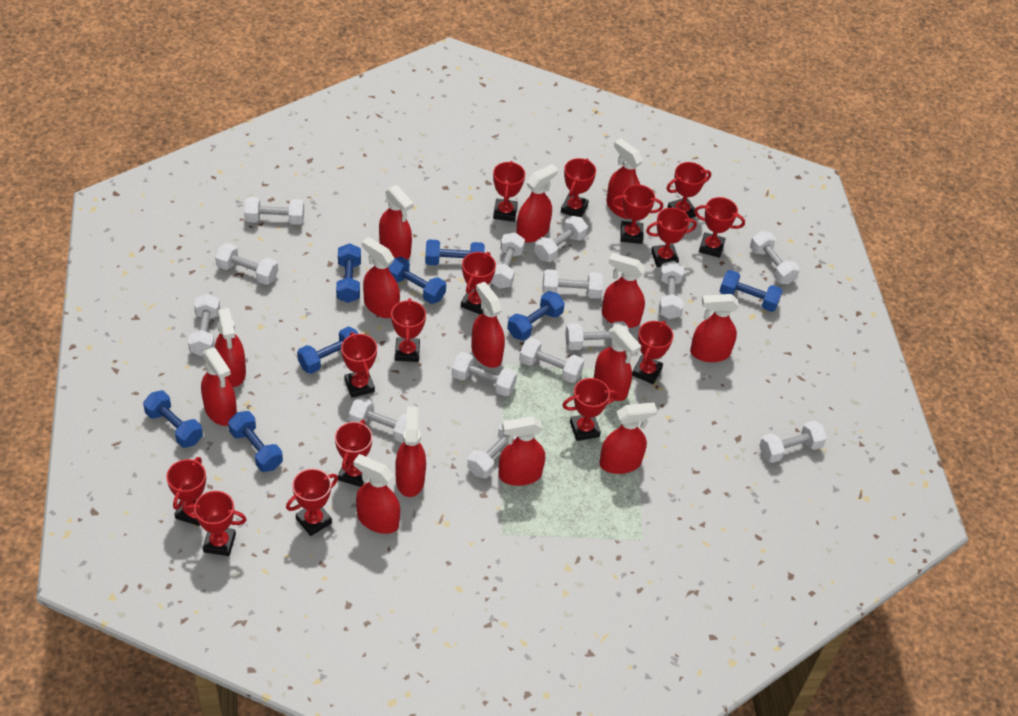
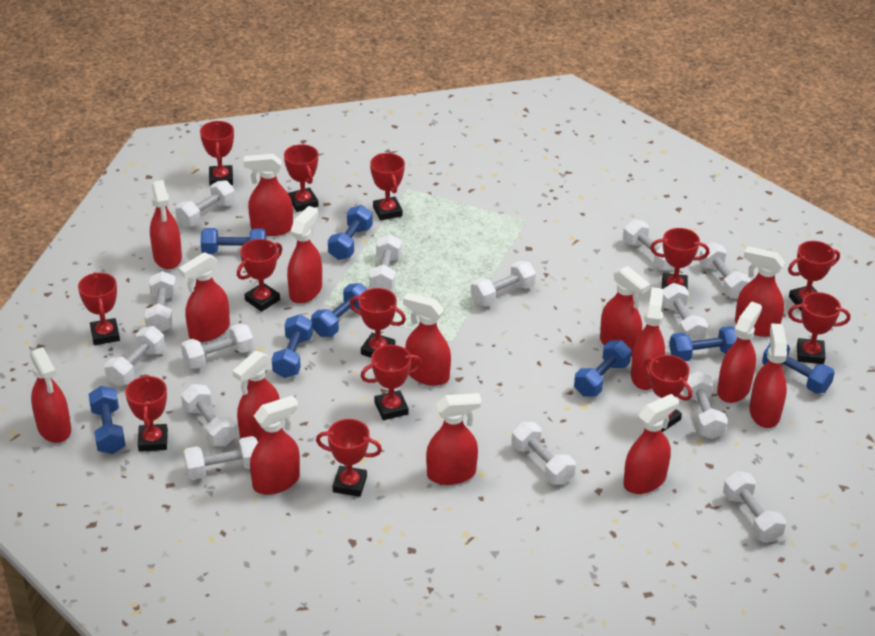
red spray bottle: [201,347,237,426] [215,308,246,387] [353,454,400,534] [362,237,400,318] [379,185,414,259] [395,407,426,497] [471,282,505,368] [498,416,545,486] [516,164,558,243] [594,325,641,401] [599,402,657,474] [602,253,645,328] [606,139,643,219] [690,294,739,362] = 14 -> [30,347,71,443] [150,180,182,269] [179,252,230,342] [233,351,280,442] [243,154,293,236] [250,395,300,495] [287,206,322,304] [403,293,451,386] [426,393,482,485] [600,266,650,357] [623,394,679,494] [631,287,665,390] [717,301,762,403] [735,246,785,337] [750,323,787,428] = 15
red trophy: [166,457,206,526] [184,491,247,556] [286,469,338,536] [335,420,373,487] [341,332,377,398] [391,298,426,362] [461,252,496,315] [493,161,525,222] [561,158,596,217] [562,378,618,441] [612,185,663,244] [632,321,673,384] [646,208,697,267] [666,162,711,218] [694,197,745,258] = 15 -> [78,272,120,345] [125,375,168,452] [200,121,234,186] [237,239,282,312] [284,144,319,212] [316,419,382,497] [350,288,406,358] [360,345,422,420] [370,153,405,221] [644,355,692,432] [650,228,709,290] [788,241,840,311] [788,292,850,364] = 13

